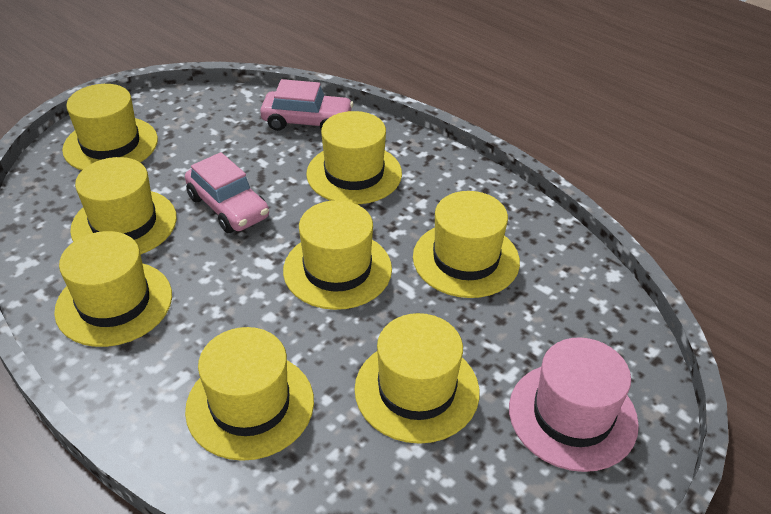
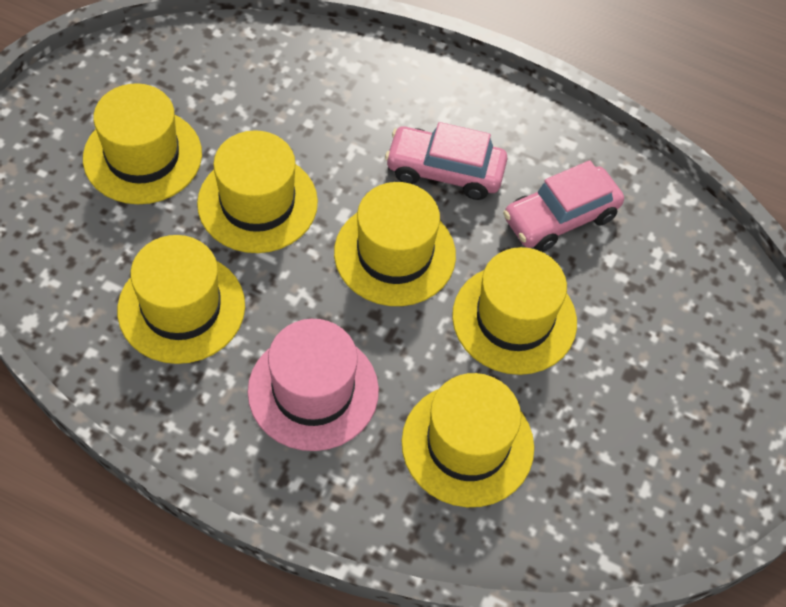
yellow hat: [54,231,172,347] [62,84,158,170] [70,157,177,254] [185,327,314,461] [283,200,392,310] [306,111,402,204] [355,313,480,444] [413,191,520,298] = 8 -> [83,83,202,204] [117,235,245,364] [197,130,318,253] [334,182,456,306] [401,373,534,507] [452,247,577,375] = 6

